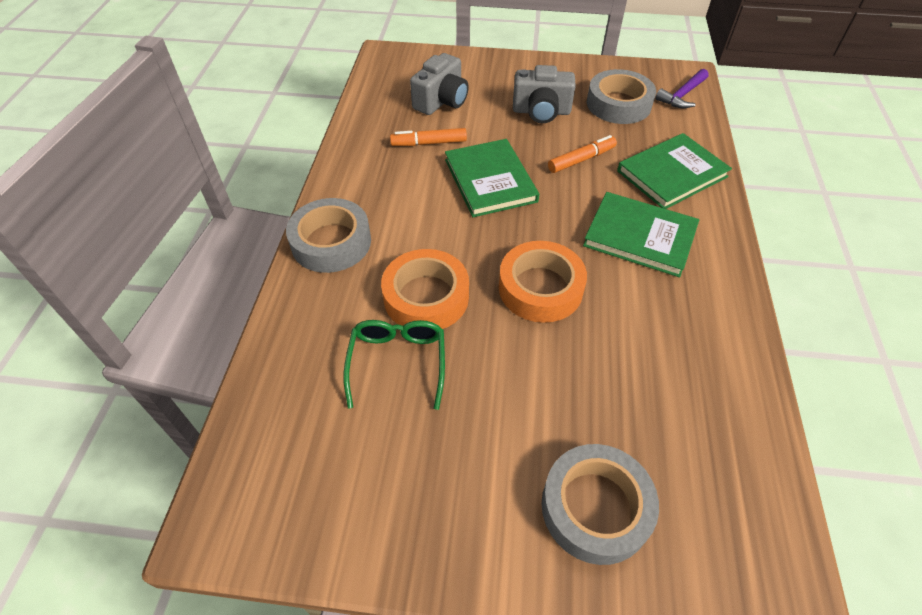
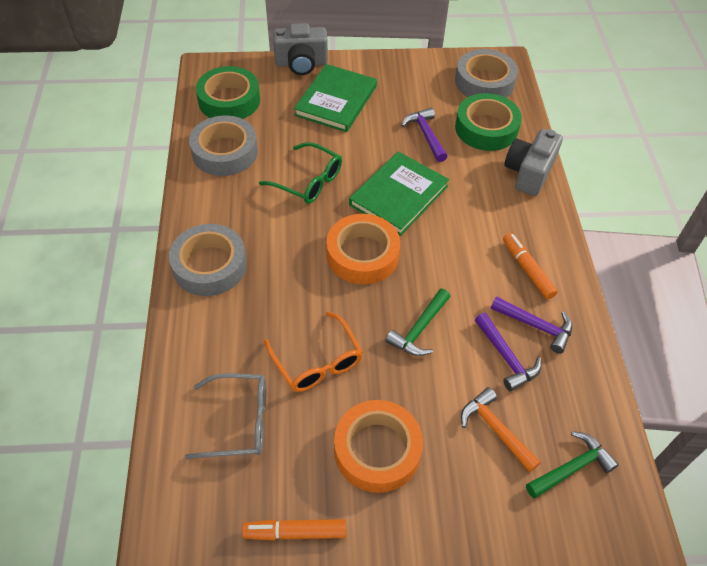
green book: [445,139,539,217] [583,192,699,277] [617,133,732,209] = 3 -> [294,64,377,132] [349,151,449,236] = 2
green hammer: none = 0 -> [385,289,450,356] [526,431,619,499] = 2
green tape: none = 0 -> [196,66,260,119] [455,93,522,151] = 2
grey glasses: none = 0 -> [185,373,266,459] = 1
orange glasses: none = 0 -> [264,311,363,392] = 1
orange hammer: none = 0 -> [461,387,541,473] = 1
purple hammer: [655,69,709,108] = 1 -> [401,108,447,162] [475,313,541,392] [491,296,572,354] = 3

